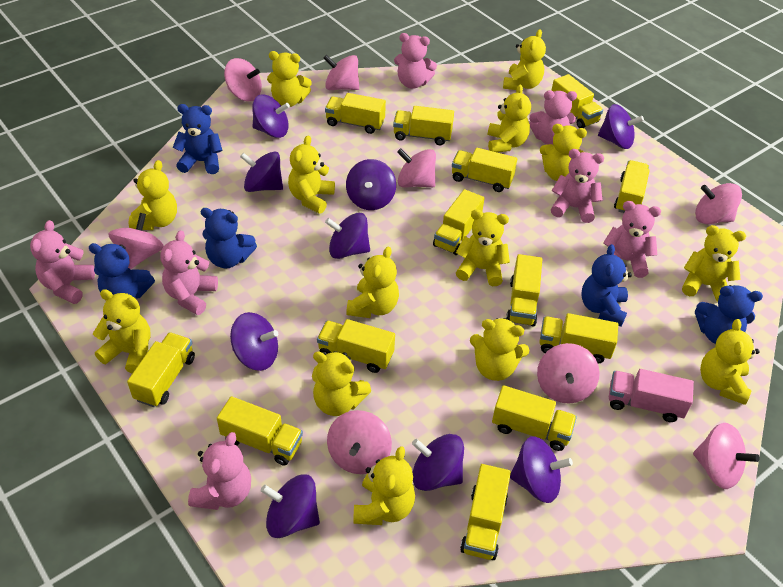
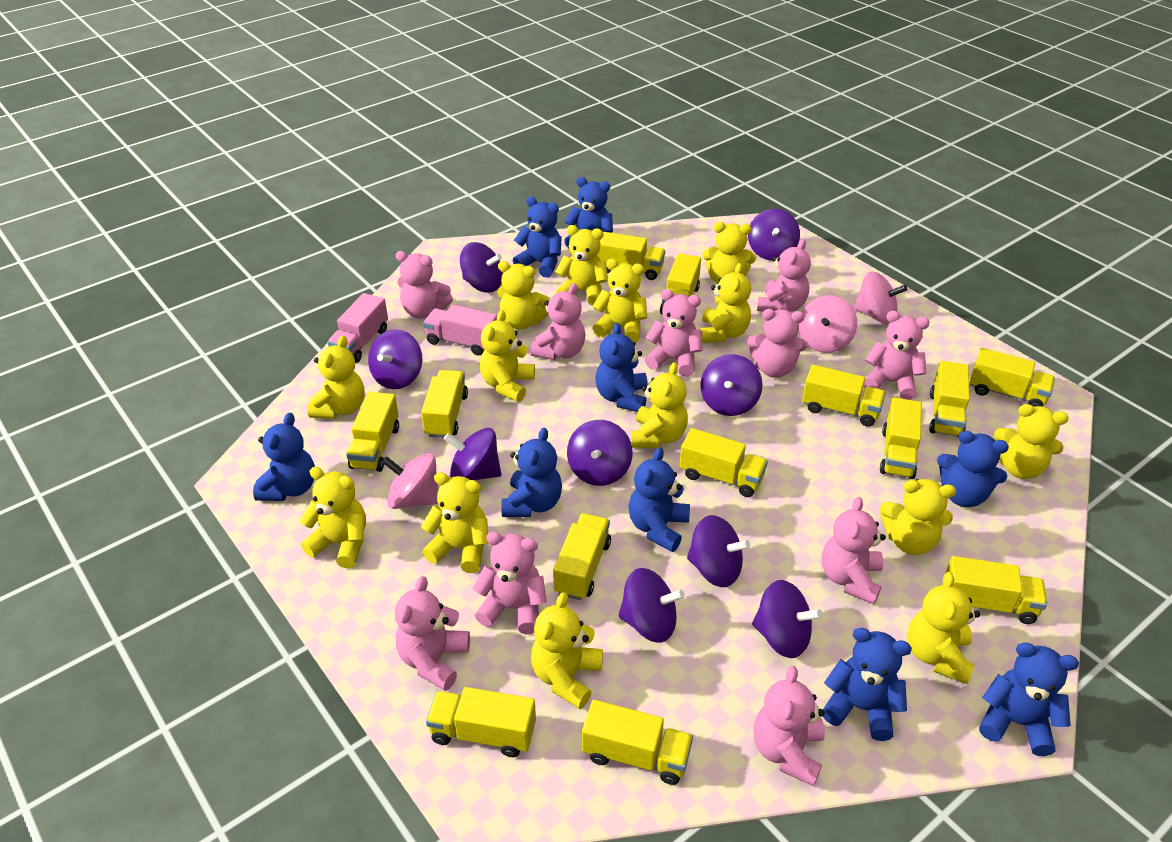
blue teddy bear: [89,243,155,298] [173,104,222,174] [200,208,257,268] [581,244,632,327] [695,285,763,344] = 5 -> [253,413,315,501] [501,428,562,517] [513,196,562,277] [564,177,613,248] [595,323,648,412] [628,447,690,552] [822,628,912,741] [937,431,1009,507] [979,642,1079,756] = 9
pink spinning top: [108,213,164,269] [224,58,262,101] [323,55,359,90] [327,410,392,474] [397,149,436,187] [537,343,600,404] [693,423,759,489] [695,183,742,224] = 8 -> [382,453,439,509] [799,295,857,353] [853,272,907,324] = 3
pink teddy bear: [30,220,95,304] [161,230,218,315] [188,432,251,510] [394,33,437,89] [529,90,577,145] [551,149,604,223] [603,201,661,278] = 7 -> [395,576,470,691] [396,251,453,319] [473,532,547,634] [530,283,585,360] [645,289,703,377] [747,309,807,378] [753,666,825,786] [757,239,811,312] [822,497,886,605] [864,310,930,400] = 10
pink truck: [609,369,694,422] = 1 -> [328,293,388,363] [423,304,497,355] = 2

